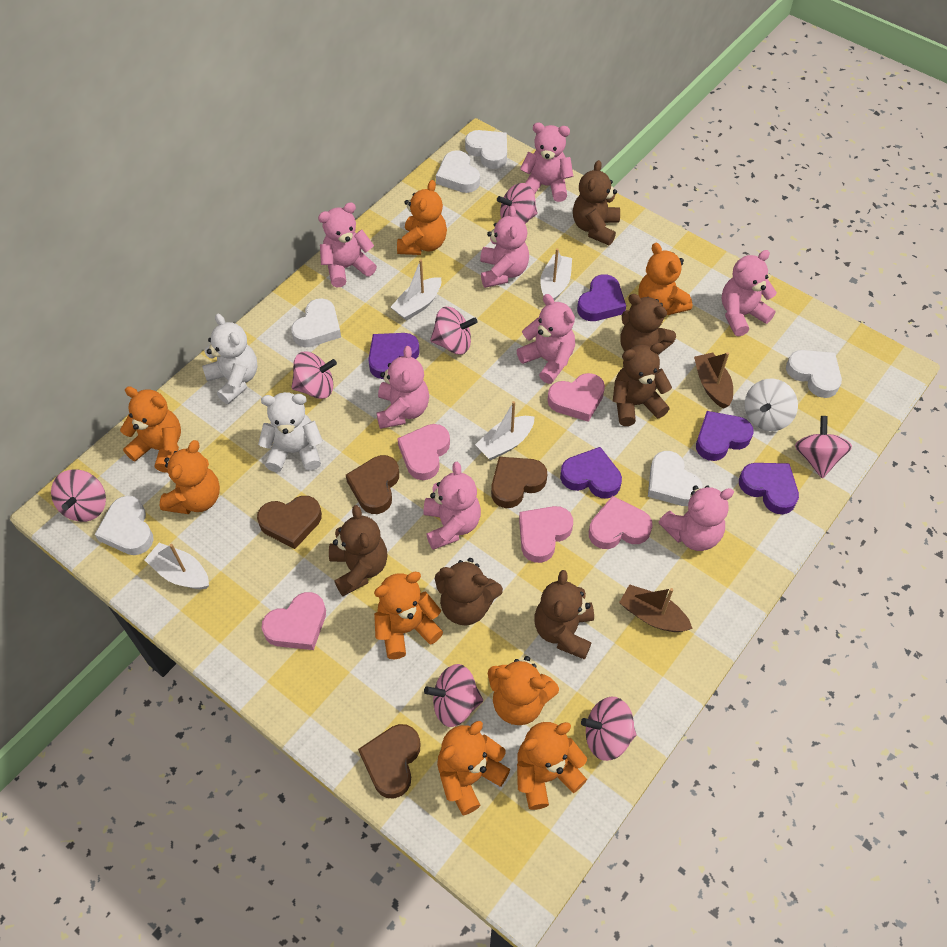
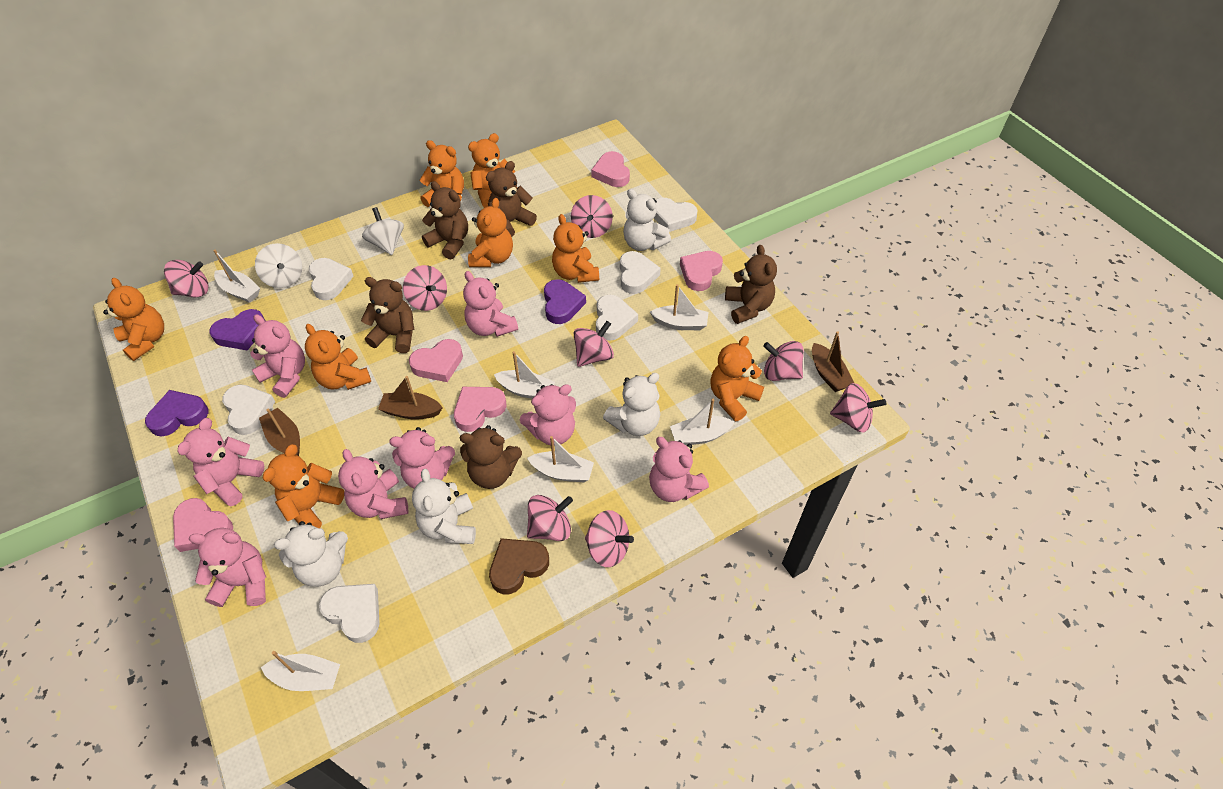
brown boat: [619,584,693,632] [694,352,733,409] = 2 -> [259,408,300,456] [378,376,443,420] [812,331,854,392] = 3
brown heart: [257,496,322,549] [346,455,399,514] [358,724,420,798] [491,457,547,508] = 4 -> [489,538,549,594] = 1
brown teddy bear: [329,505,387,596] [435,558,503,625] [534,570,594,660] [573,160,620,245] [613,343,672,426] [621,294,676,355] = 6 -> [361,277,414,353] [422,181,468,259] [460,425,522,489] [486,161,537,237] [725,245,777,324] = 5
pink spinning top: [51,470,106,522] [291,352,337,399] [424,664,483,727] [430,307,478,354] [497,183,537,224] [581,697,636,761] [795,416,852,478] = 7 -> [164,260,209,298] [403,265,447,311] [527,495,573,541] [571,195,613,238] [573,321,614,367] [585,510,634,567] [763,341,804,381] [830,383,886,432] = 8
purple heart: [368,333,420,379] [560,447,622,499] [577,274,626,321] [696,411,754,461] [739,463,799,514] = 5 -> [145,390,208,436] [209,309,265,351] [544,279,586,324] = 3
white boat: [144,543,209,589] [391,259,441,321] [475,401,535,460] [540,248,572,301] = 4 -> [213,249,260,303] [261,651,340,691] [494,351,555,399] [527,436,594,482] [650,284,708,330] [670,399,734,445] = 6
white spinning top: [745,379,798,431] = 1 -> [255,243,302,288] [362,207,404,255] = 2
white teddy bear: [202,314,257,404] [258,392,323,472] = 2 -> [274,521,348,587] [412,469,476,544] [603,373,660,436] [623,189,671,251] = 4

